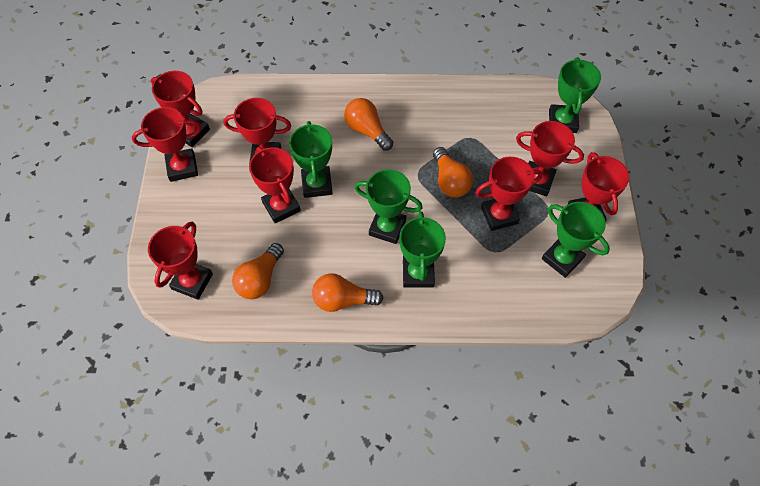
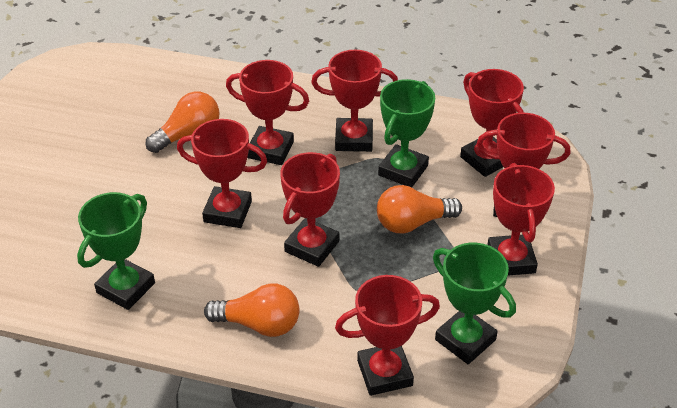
green trophy: [289,121,333,198] [354,169,423,244] [399,211,446,288] [542,202,610,278] [549,57,601,133] = 5 -> [77,192,155,310] [378,79,435,187] [433,243,516,364] = 3
orange light bulb: [232,243,284,299] [312,273,384,312] [344,98,393,151] [433,147,473,198] = 4 -> [145,92,219,153] [204,283,300,337] [377,185,462,233] = 3

